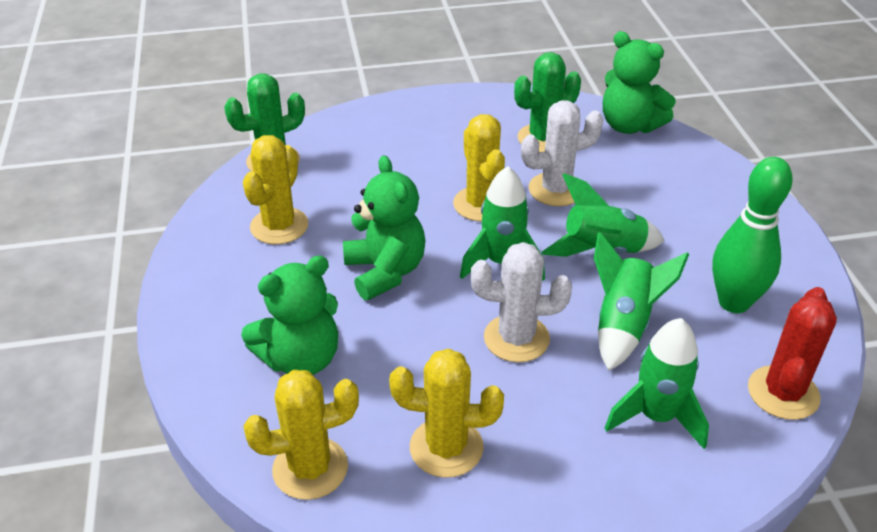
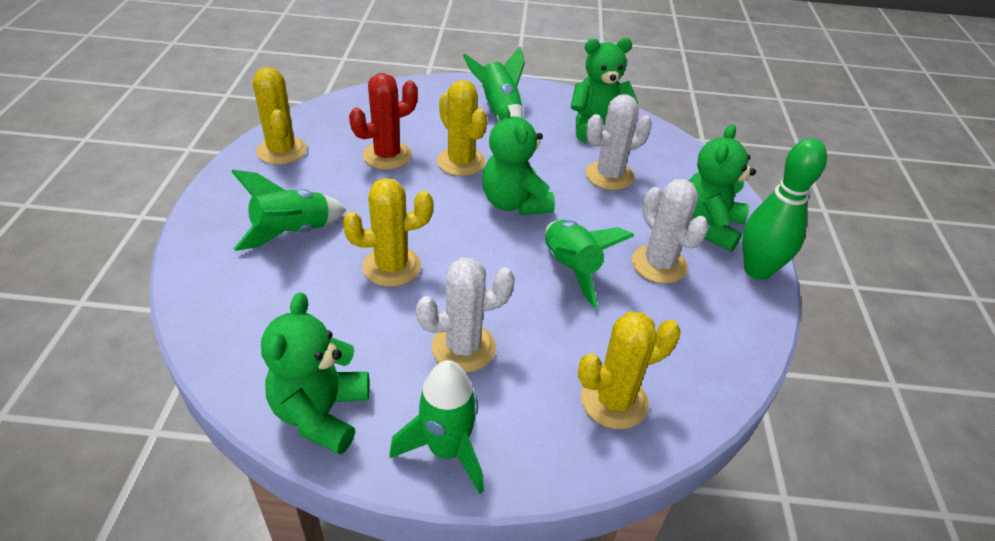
green cactus: [224,73,305,171] [514,52,581,152] = 2 -> none = 0
green teddy bear: [241,255,338,375] [343,155,426,300] [603,31,676,134] = 3 -> [261,292,370,454] [482,104,555,215] [571,38,638,142] [689,124,756,252] = 4
white cactus: [471,242,572,362] [521,100,603,206] = 2 -> [416,257,515,373] [585,94,652,190] [632,179,709,283] = 3

